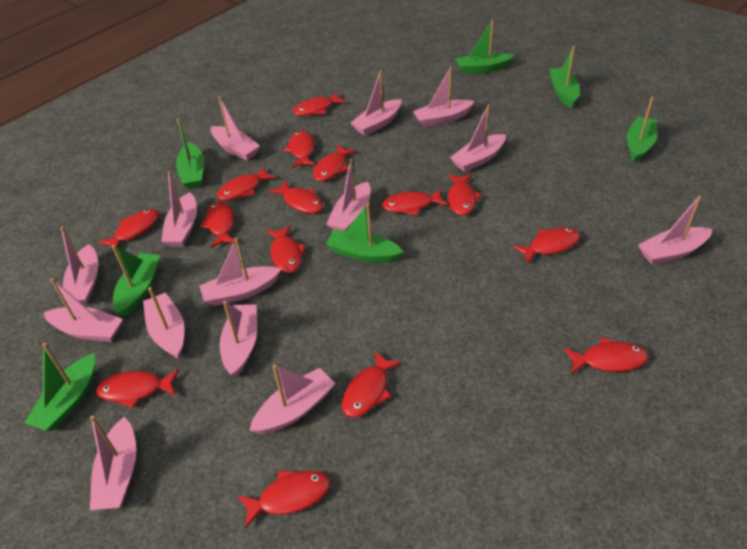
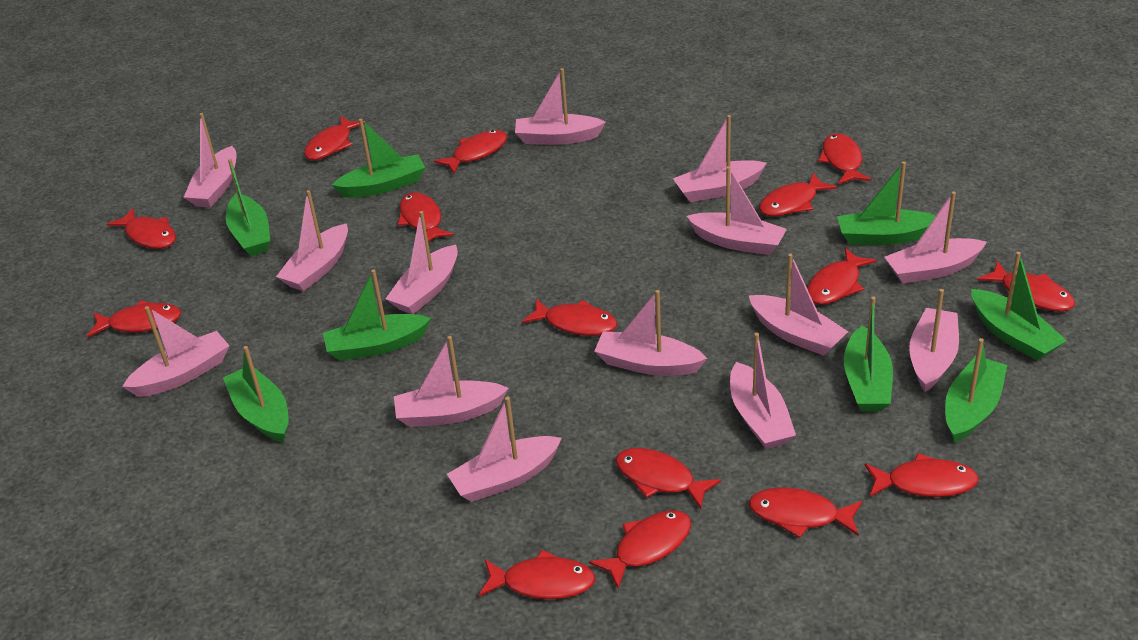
green boat: [24,343,95,431] [112,245,160,317] [176,118,204,189] [326,203,404,263] [455,19,515,74] [550,46,580,108] [627,96,657,162] = 7 -> [223,346,289,443] [226,159,270,256] [323,269,431,361] [332,119,425,198] [837,161,936,245] [844,297,893,411] [945,338,1007,443] [971,252,1067,361] = 8

